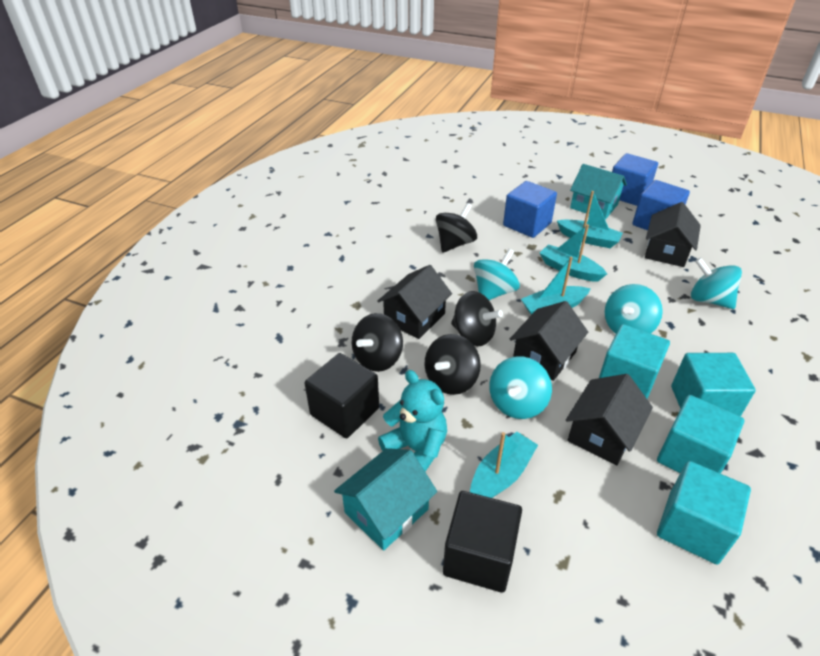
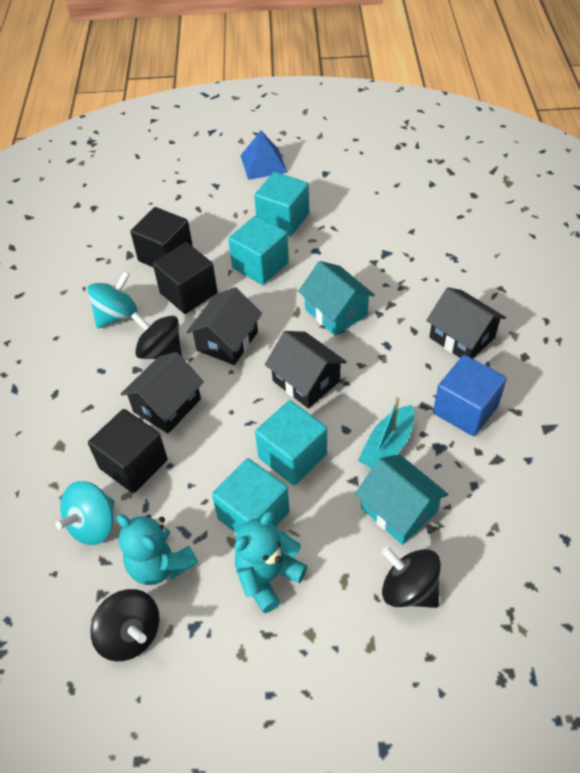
black cube: [305,353,379,438] [443,491,522,593] = 2 -> [88,409,168,493] [130,207,193,267] [153,242,218,314] = 3
black spinning top: [352,313,403,372] [425,334,481,395] [436,203,477,253] [451,291,503,346] = 4 -> [90,589,160,662] [131,312,182,359] [382,546,441,608] = 3
blue cube: [503,181,557,238] [612,153,658,206] [632,180,690,230] = 3 -> [433,355,507,436] = 1
blue pyramid: none = 0 -> [240,131,287,180] = 1
turquoise boat: [470,432,538,498] [521,257,590,315] [540,224,607,282] [557,191,623,248] = 4 -> [358,397,414,468] = 1
turquoise spinning top: [474,249,520,300] [489,356,552,419] [605,284,663,334] [691,258,742,309] = 4 -> [55,481,114,545] [87,271,137,329] = 2
turquoise teddy bear: [378,370,447,472] = 1 -> [116,514,198,585] [234,511,307,613] = 2

